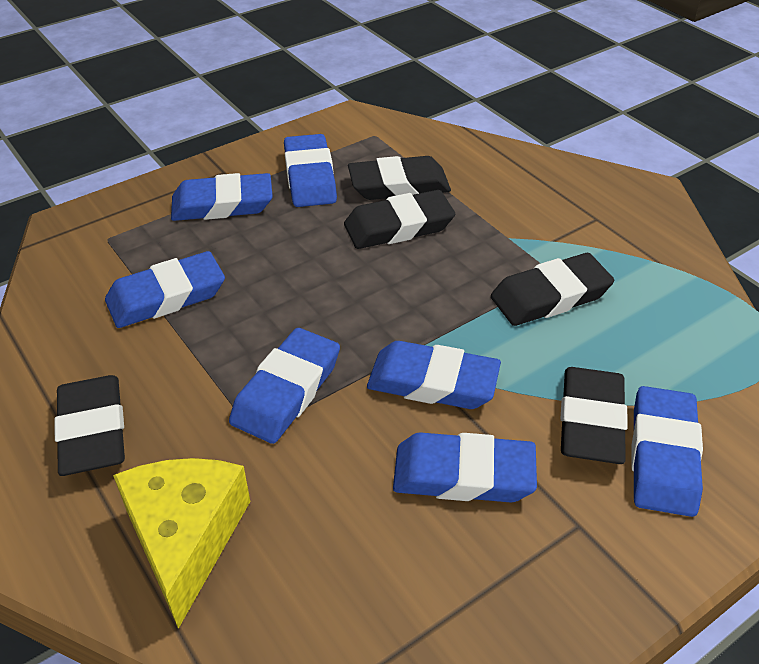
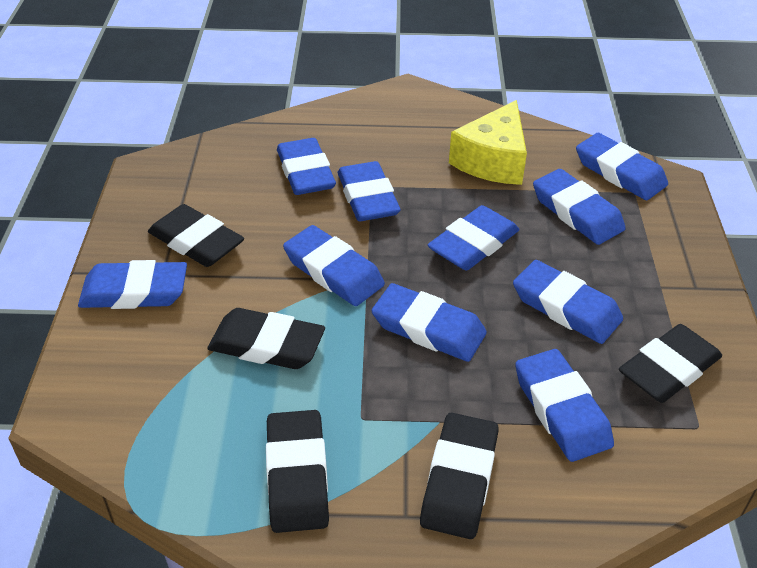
blue eraser: [105,251,225,328] [171,173,273,221] [229,328,340,444] [284,134,337,207] [367,341,501,409] [393,432,537,503] [632,386,703,517] = 7 -> [78,260,187,309] [277,138,336,195] [283,225,385,306] [338,161,401,221] [372,283,487,362] [428,205,520,270] [513,260,623,344] [515,349,614,462] [533,169,626,245] [576,133,668,200] = 10

